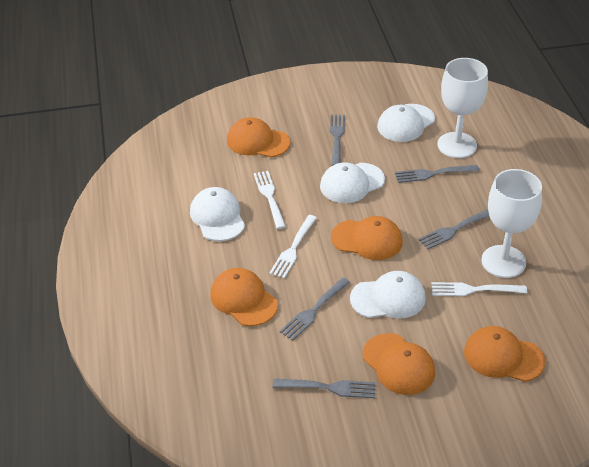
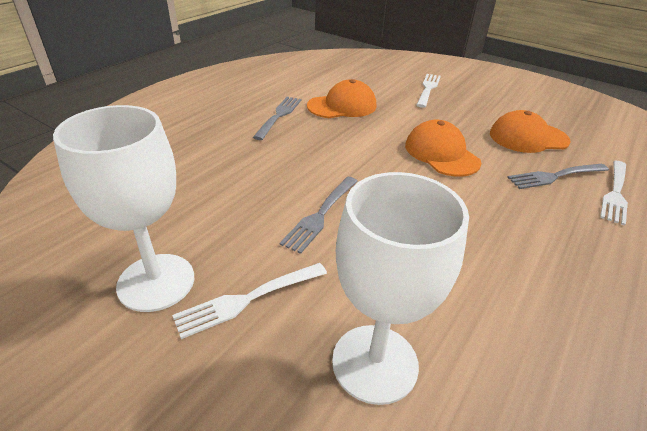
grey fork: [273,379,375,398] [279,277,350,341] [330,114,345,166] [395,165,480,183] [418,209,489,249] = 5 -> [253,97,302,140] [280,177,358,254] [507,163,609,189] = 3
orange cap: [210,268,278,326] [227,117,290,158] [331,216,403,260] [362,333,435,395] [464,326,545,382] = 5 -> [307,79,376,118] [405,120,481,177] [490,110,571,153] = 3
white cap: [190,187,245,241] [320,162,385,203] [350,271,426,318] [377,104,435,142] = 4 -> none = 0

